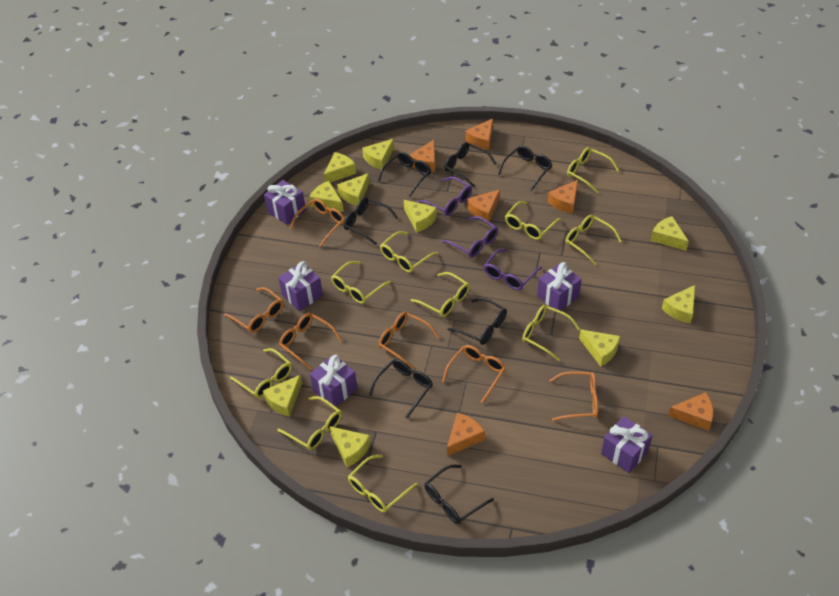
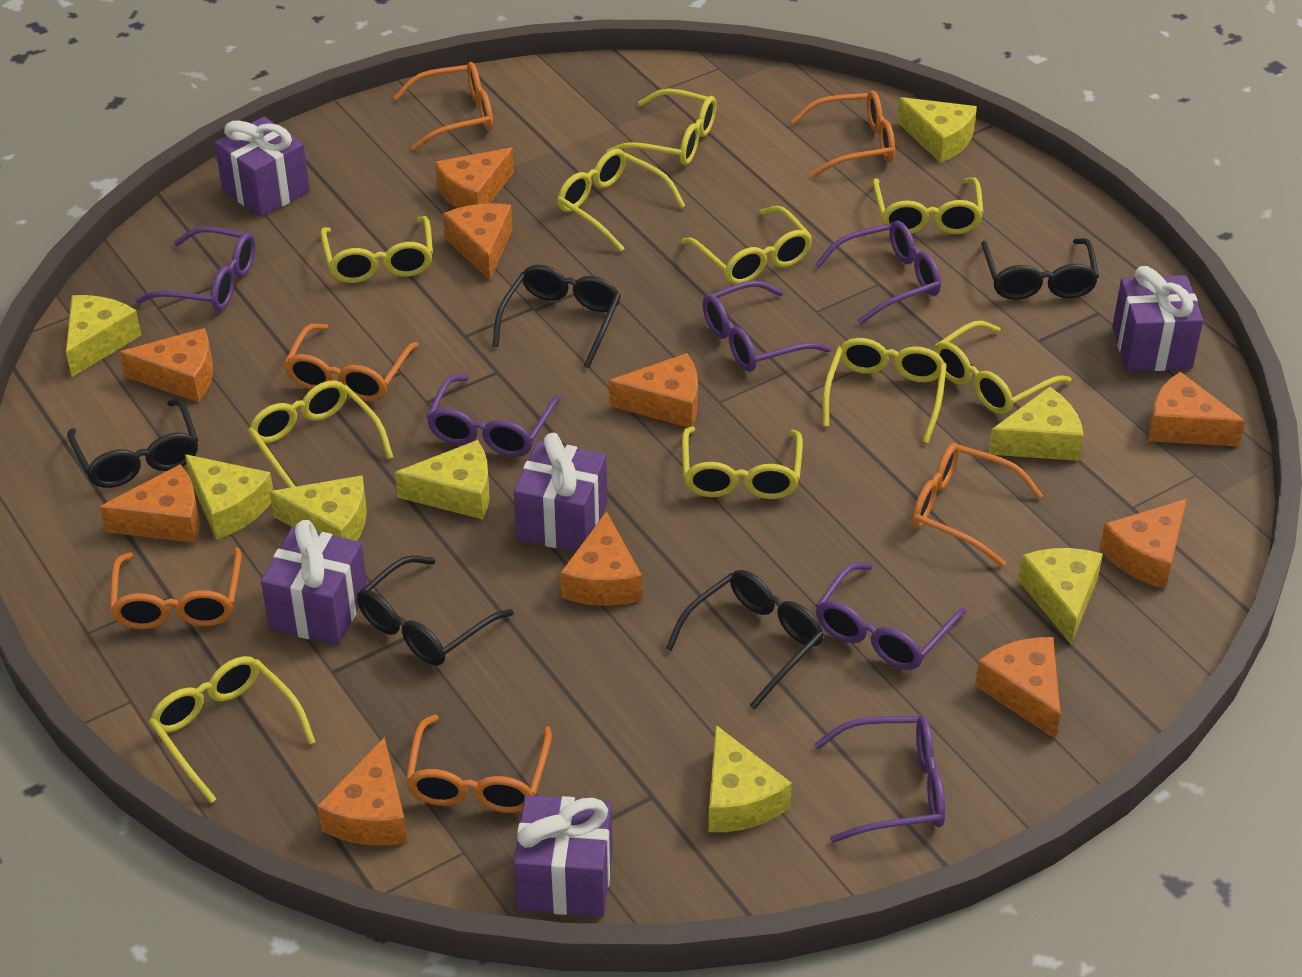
black glasses: [344,197,398,245] [369,359,433,418] [378,152,431,197] [424,464,494,524] [444,142,496,187] [447,298,507,345] [498,146,552,191] = 7 -> [67,399,198,488] [357,555,513,666] [493,265,621,368] [666,570,824,710] [981,238,1099,300] = 5
orange cheese: [410,140,435,172] [447,413,485,456] [465,119,493,150] [467,189,500,222] [548,180,578,214] [668,392,713,431] = 6 -> [100,464,200,543] [120,328,213,403] [317,737,407,845] [435,148,514,208] [443,203,513,280] [561,511,642,606] [609,353,698,427] [975,637,1061,739] [1100,499,1187,589] [1148,372,1245,446] = 10
purple glasses: [418,177,472,216] [441,216,498,258] [484,249,542,290] = 3 -> [135,226,255,311] [426,375,562,457] [702,280,831,372] [814,716,945,843] [815,221,941,324] [816,562,967,670] = 6
yellow cheese: [263,375,302,417] [309,181,344,212] [324,152,356,182] [330,426,371,467] [337,173,370,206] [362,139,394,170] [404,200,437,233] [579,329,620,367] [651,216,689,251] [662,285,695,324] = 10 -> [66,295,142,377] [185,454,273,540] [270,475,367,541] [395,440,490,519] [708,725,792,832] [897,97,977,163] [988,387,1084,461] [1018,548,1103,644] = 8

